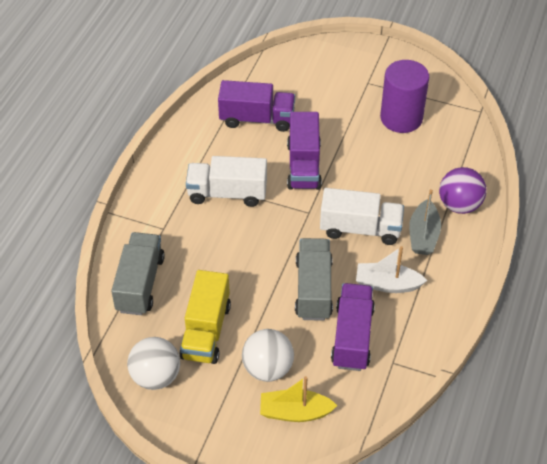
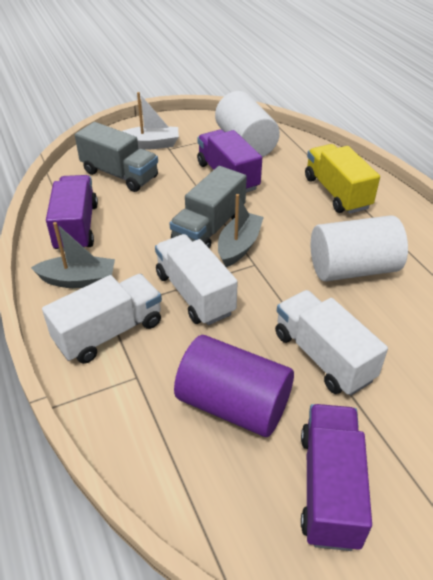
grey boat: [409,189,441,255] = 1 -> [31,222,115,288] [218,194,264,267] = 2
purple ball: [439,167,487,214] = 1 -> none = 0
white ball: [127,337,180,390] [242,329,294,382] = 2 -> none = 0
white cylinder: none = 0 -> [215,91,280,157] [311,215,408,282] = 2
white truck: [186,156,267,207] [320,188,404,245] = 2 -> [42,274,162,364] [155,234,238,325] [275,290,388,396] = 3
yellow boat: [260,376,337,422] = 1 -> none = 0

